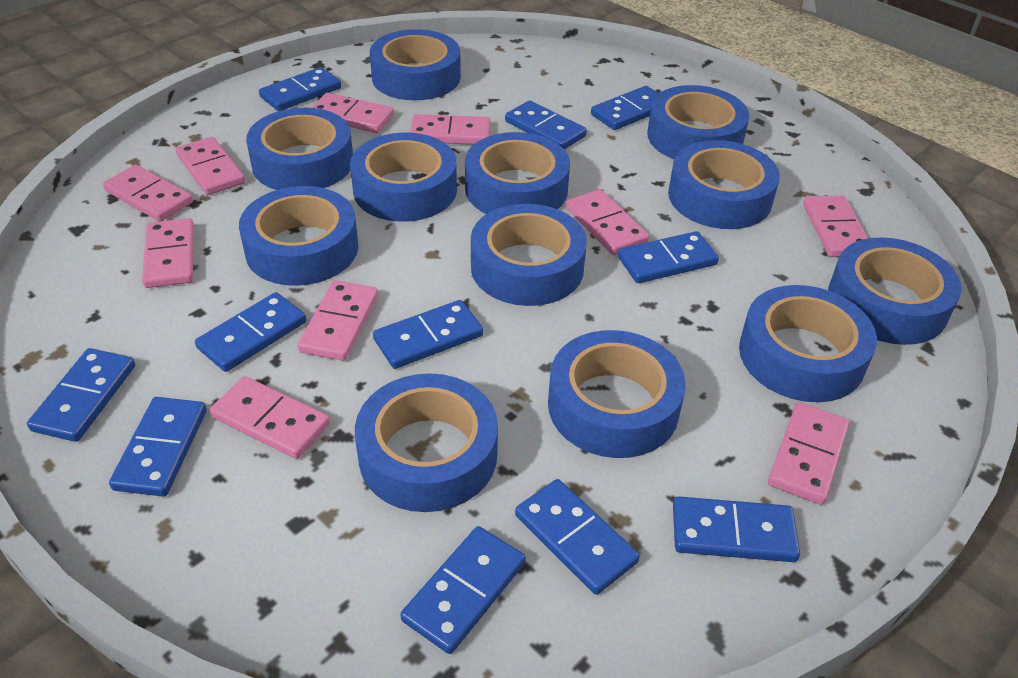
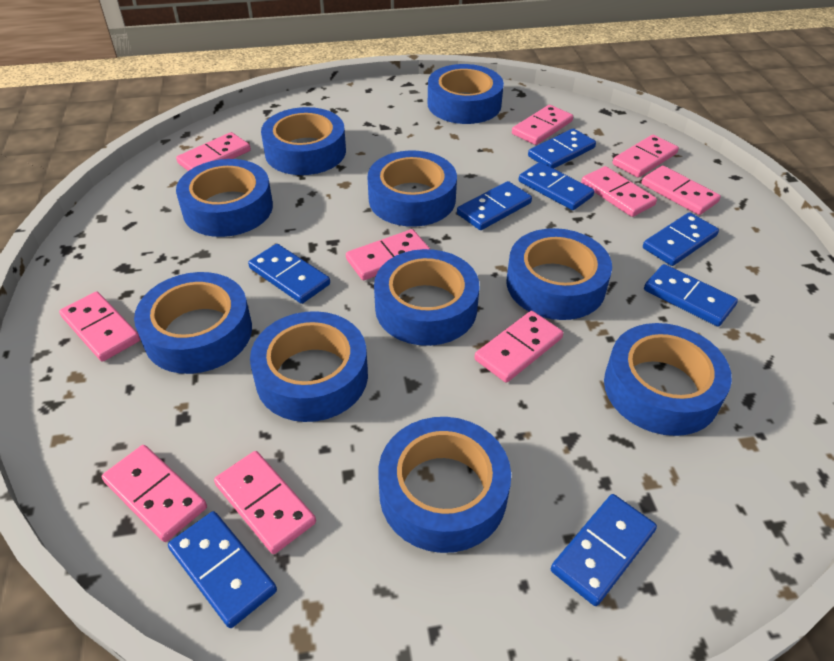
blue domino: [27,348,135,442] [109,397,207,497] [195,292,306,372] [259,67,341,111] [373,300,483,369] [400,526,526,654] [505,100,587,149] [515,479,640,595] [591,86,659,130] [618,231,719,283] [673,496,800,562] = 11 -> [168,511,277,628] [248,244,330,304] [457,181,532,230] [519,162,594,210] [528,128,596,169] [551,494,657,606] [643,212,719,266] [644,264,738,326] = 8
blue tape: [239,186,358,286] [246,108,353,190] [350,133,457,222] [355,373,498,512] [370,29,461,100] [465,132,570,214] [471,204,587,306] [548,330,686,458] [647,85,749,159] [668,140,780,229] [739,285,877,402] [828,237,962,345] = 12 -> [134,272,252,374] [176,159,273,237] [250,311,368,422] [261,107,346,175] [368,151,457,227] [374,249,479,346] [378,417,511,553] [428,64,504,124] [506,228,612,320] [604,323,732,436] = 10

